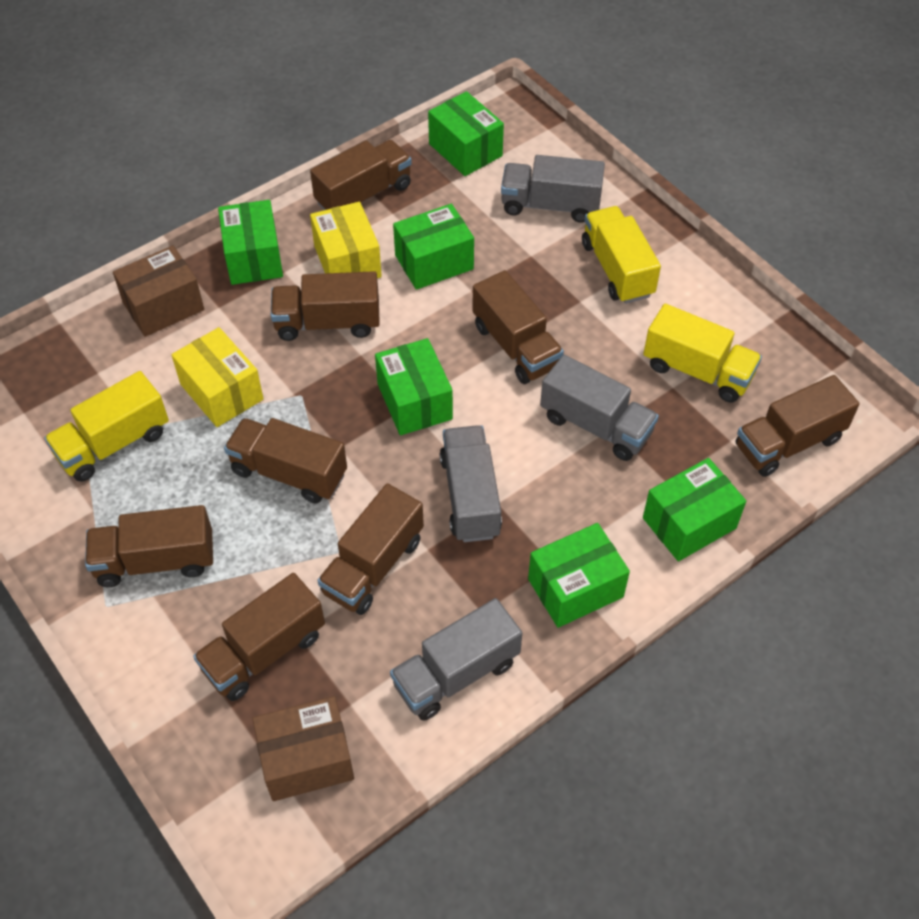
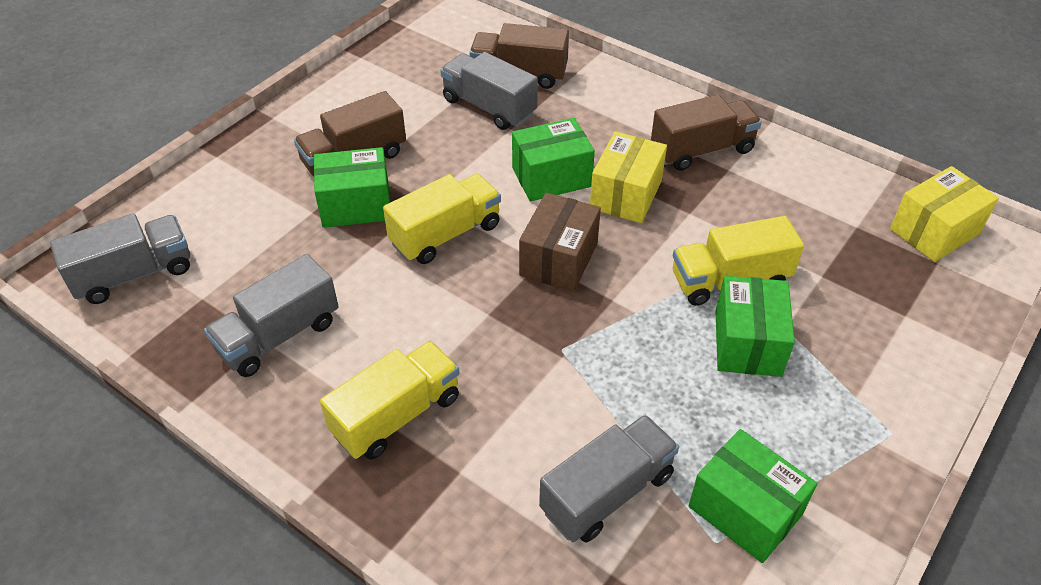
brown box: [113,246,204,337] [252,696,354,801] = 2 -> [519,193,601,292] = 1
brown truck: [85,505,213,587] [193,573,325,701] [224,418,347,503] [271,271,380,341] [310,140,412,210] [317,483,424,615] [472,270,564,384] [735,375,860,477] = 8 -> [294,91,406,176] [469,23,569,89] [651,94,762,171] = 3
green box: [218,200,283,285] [375,338,453,435] [393,204,474,290] [428,91,504,176] [528,523,630,628] [643,458,746,561] = 6 -> [314,147,391,228] [512,118,595,201] [689,429,817,563] [715,276,795,377] = 4

